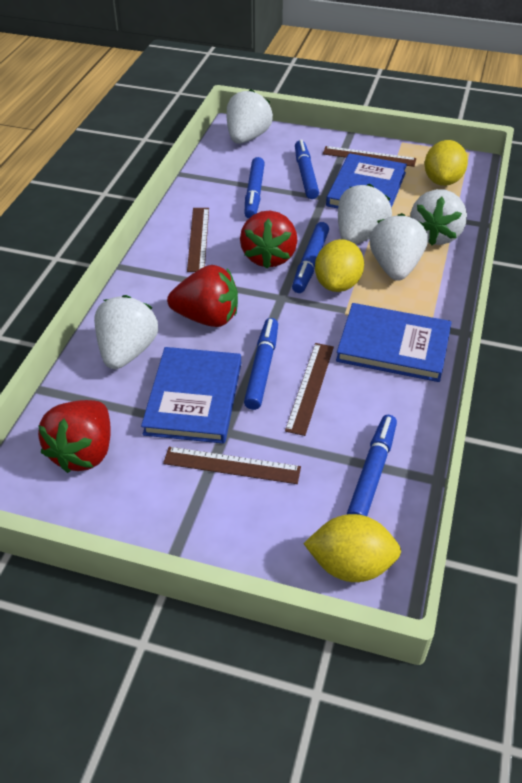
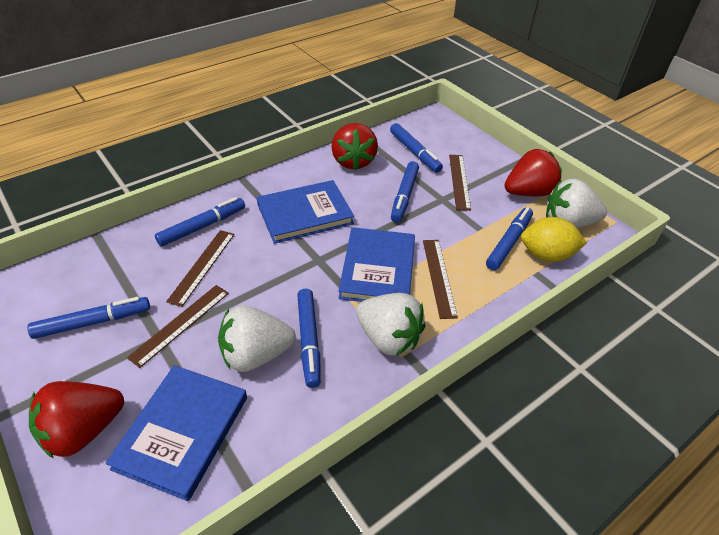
blue marker: [244,157,265,219] [244,318,278,410] [292,222,329,293] [295,140,319,199] [347,415,397,516] = 5 -> [27,297,150,339] [155,197,245,246] [297,289,321,388] [390,123,443,173] [391,161,419,223] [486,207,533,270] = 6
white strawberry: [94,295,158,369] [227,89,273,144] [338,184,392,245] [369,213,427,281] [410,189,467,246] = 5 -> [218,305,296,372] [356,293,426,356] [546,179,607,228] = 3
yellow lemon: [303,514,401,582] [315,239,364,292] [424,140,468,186] = 3 -> [521,217,587,262] = 1

